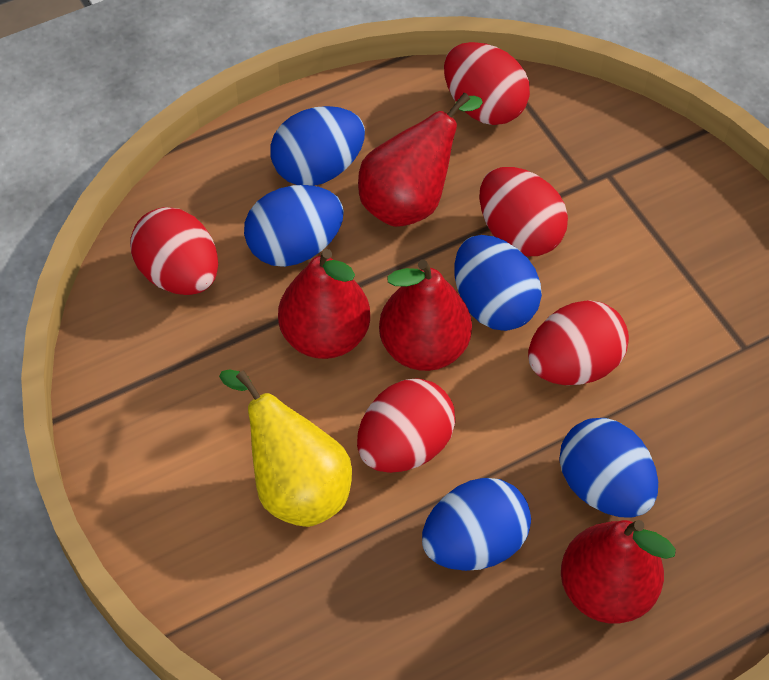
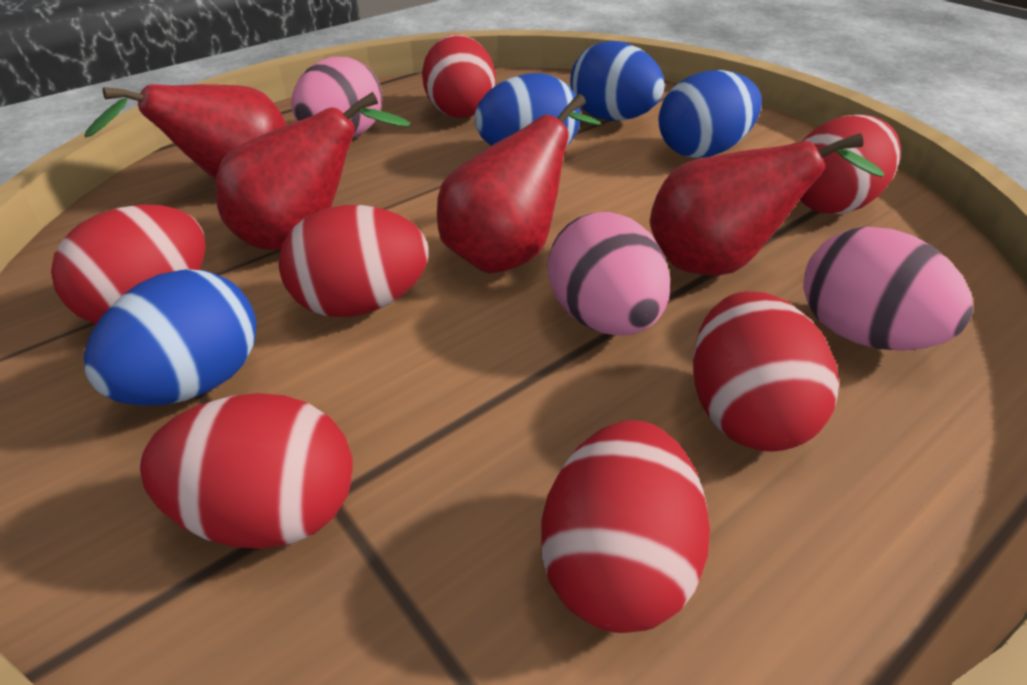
blue egg: [244,185,344,267] [270,106,365,186] [422,478,531,571] [454,235,542,331] [559,418,658,518] = 5 -> [84,269,257,406] [474,73,581,146] [570,41,664,121] [658,70,762,158] = 4
pink egg: none = 0 -> [291,57,382,137] [548,212,670,336] [803,227,973,351] = 3
red egg: [130,207,218,295] [357,378,455,473] [444,42,530,125] [479,167,568,256] [528,300,629,385] = 5 -> [51,204,206,324] [140,393,353,549] [279,205,429,317] [422,34,496,118] [541,420,710,633] [693,291,839,452] [800,115,901,214] = 7
yellow pear: [219,369,352,527] = 1 -> none = 0

